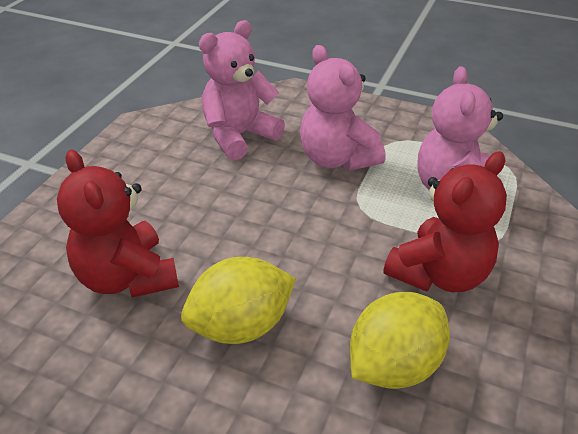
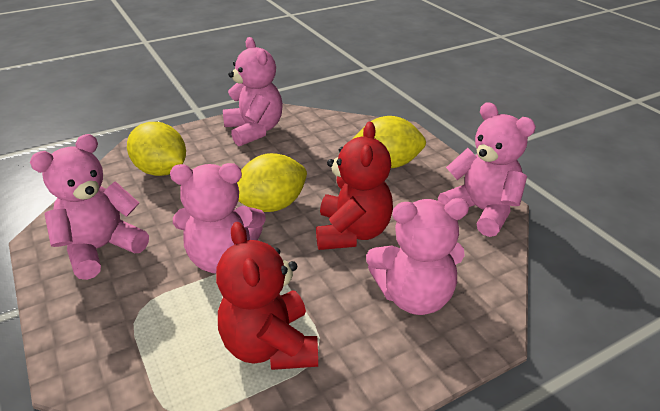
pink teddy bear: [199,20,285,160] [300,45,386,171] [417,66,503,190] = 3 -> [30,134,149,280] [170,163,266,273] [223,37,283,146] [366,198,469,315] [438,102,536,237] = 5
yellow lemon: [181,257,296,344] [350,292,450,389] = 2 -> [127,122,186,176] [237,153,307,212] [353,116,426,168] = 3

